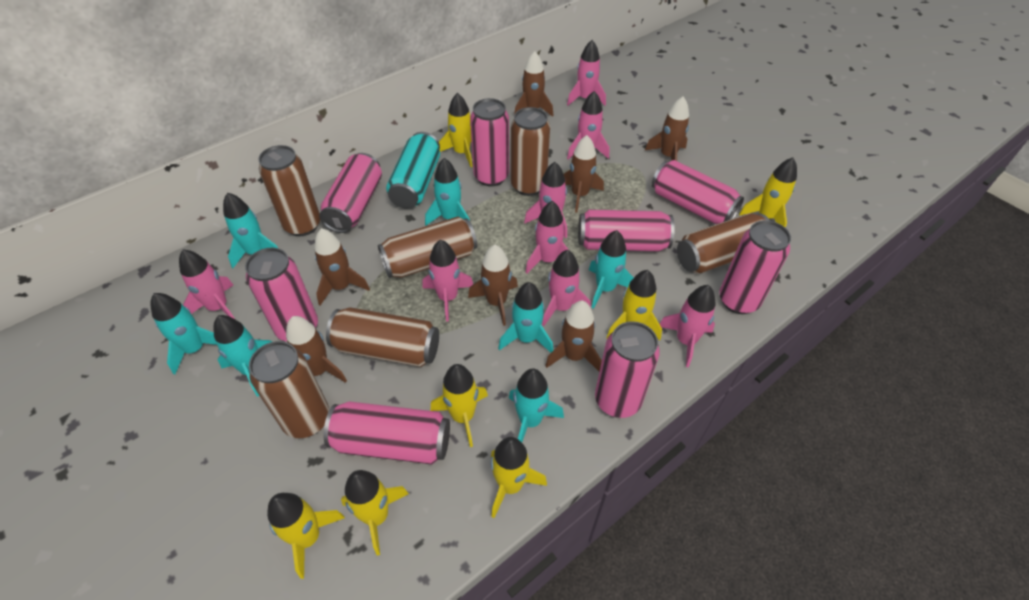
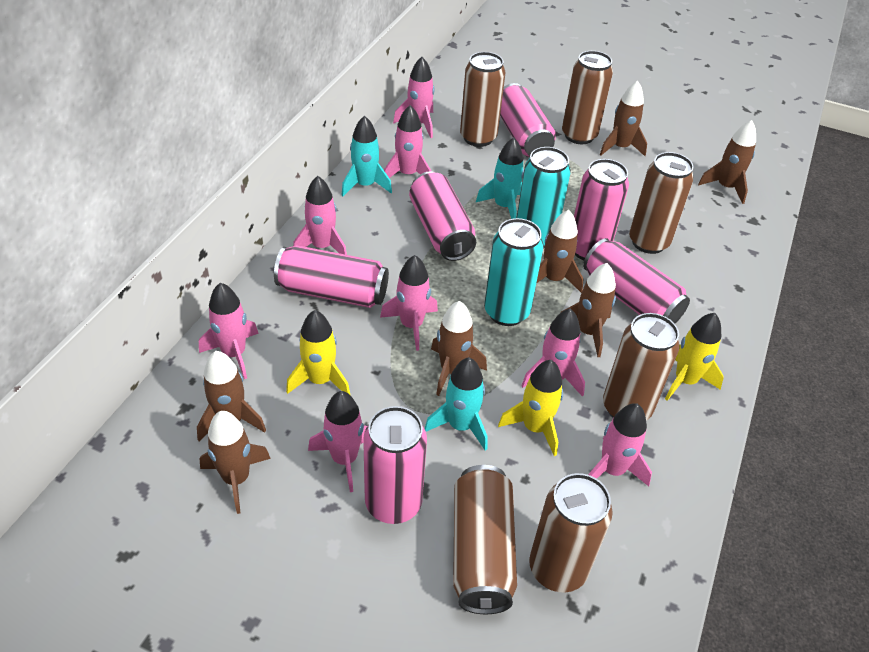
pink can: [245,248,318,341] [319,153,382,233] [324,401,450,464] [470,98,509,187] [578,209,675,251] [595,321,660,418] [651,160,744,224] [719,220,791,314] = 8 -> [274,245,389,308] [363,406,427,524] [409,171,476,261] [500,83,556,157] [574,159,629,260] [583,238,690,323] = 6
turquoise can: [386,132,440,209] = 1 -> [484,218,544,326] [517,147,571,248] = 2
turquoise rocket: [150,293,217,374] [213,315,272,397] [223,193,278,268] [425,158,470,226] [498,282,553,353] [509,368,564,442] [589,230,634,309] = 7 -> [342,115,392,196] [425,357,488,451] [476,137,524,219] = 3
yellow rocket: [267,493,345,579] [341,470,409,555] [430,364,488,447] [439,93,473,167] [490,437,547,518] [606,270,662,340] [739,158,797,228] = 7 -> [286,310,350,394] [498,360,563,456] [665,313,724,401] = 3

